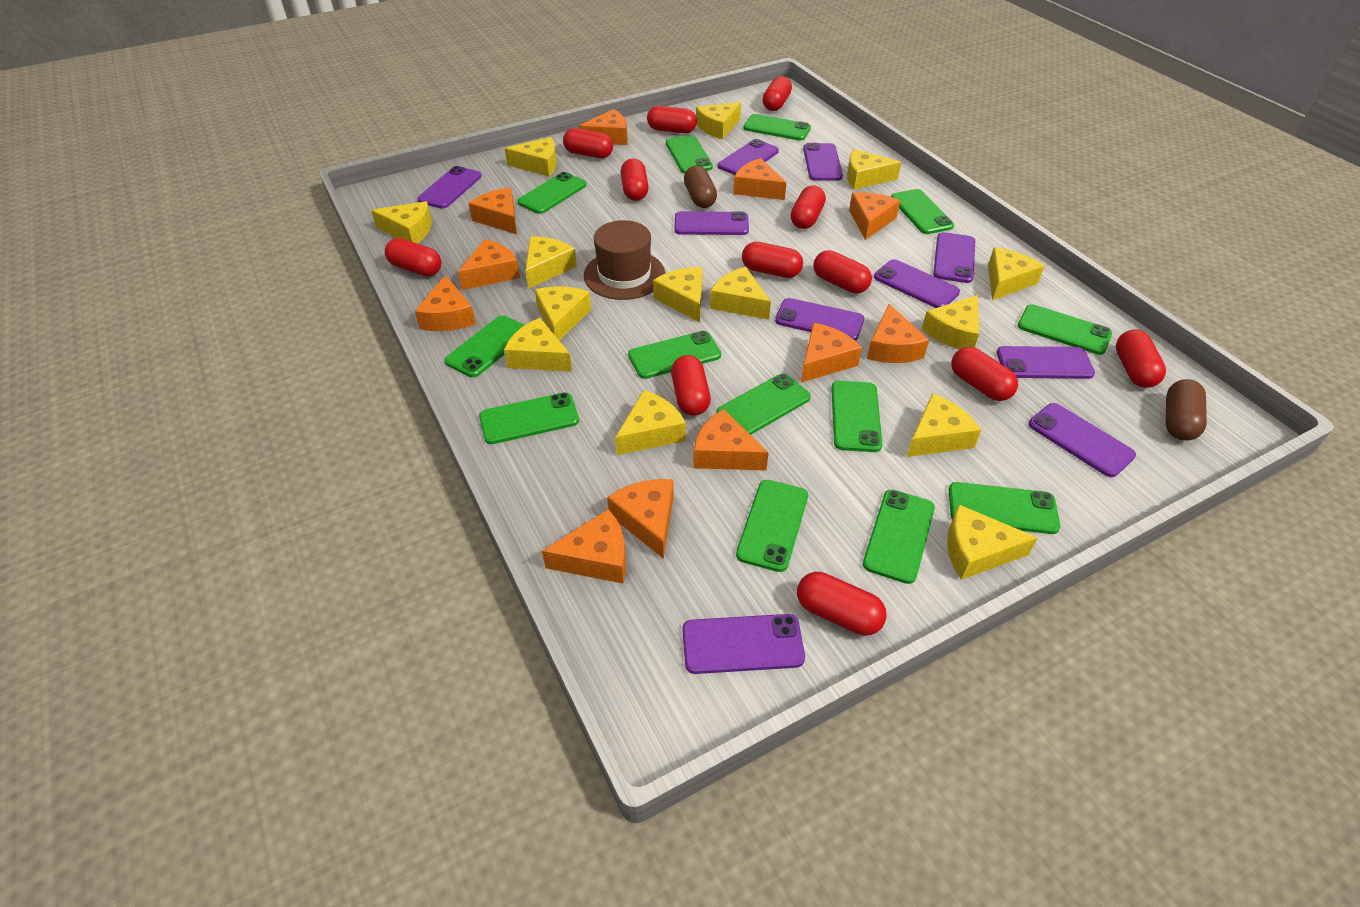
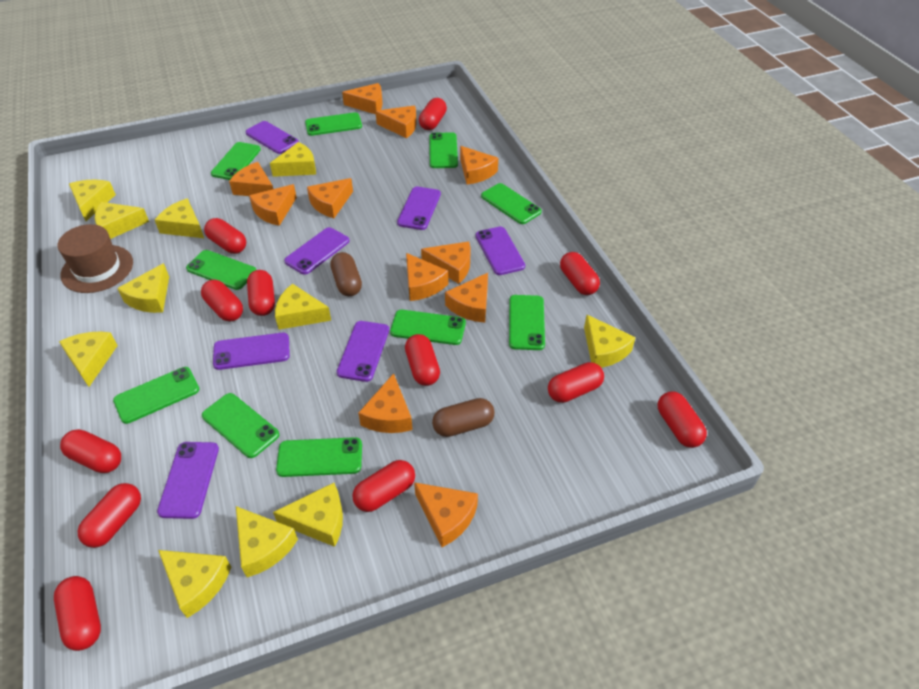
green phone: [445,315,525,377] [479,392,579,444] [517,172,587,214] [628,331,721,379] [666,135,713,173] [717,374,811,435] [736,480,808,572] [743,114,811,141] [831,381,882,452] [863,489,935,584] [891,189,954,234] [949,482,1060,534] [1018,304,1112,355] = 13 -> [113,367,199,424] [186,250,256,290] [202,393,279,458] [211,142,261,180] [276,437,362,477] [305,112,362,136] [390,310,466,345] [429,132,458,168] [481,183,542,224] [509,295,545,350] = 10
purple phone: [417,166,482,209] [674,211,749,235] [682,614,805,674] [718,139,779,175] [775,298,864,341] [803,143,843,181] [874,259,960,308] [933,232,975,283] [997,346,1095,379] [1029,403,1136,477] = 10 -> [157,442,219,519] [213,333,290,370] [245,121,299,154] [284,227,349,275] [337,321,389,382] [397,187,441,230] [476,226,525,275] = 7
yellow cheese: [371,201,432,243] [504,137,557,177] [504,318,572,372] [525,236,577,289] [535,286,591,341] [615,390,686,455] [653,267,703,323] [696,102,741,139] [710,267,771,320] [847,149,901,189] [906,393,981,457] [922,295,979,350] [947,504,1038,580] [988,247,1044,300] = 14 -> [59,332,118,387] [69,180,116,221] [95,202,149,239] [117,263,169,313] [155,198,204,238] [158,550,231,618] [236,506,298,577] [270,142,316,177] [273,483,343,547] [275,284,331,330] [584,315,636,368] = 11

